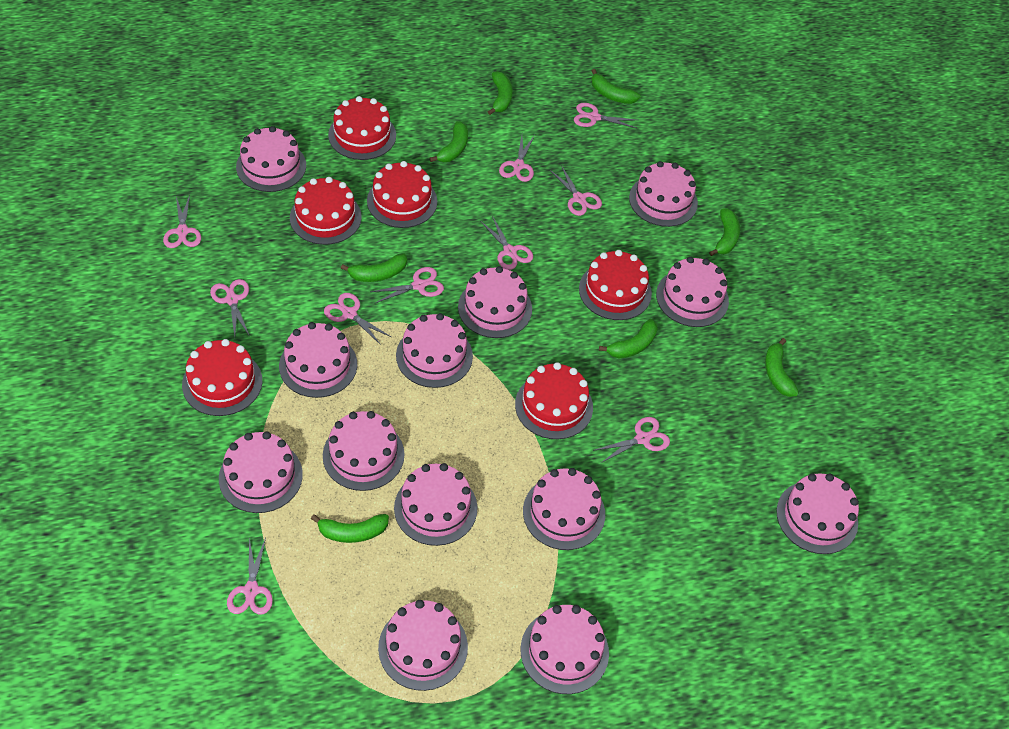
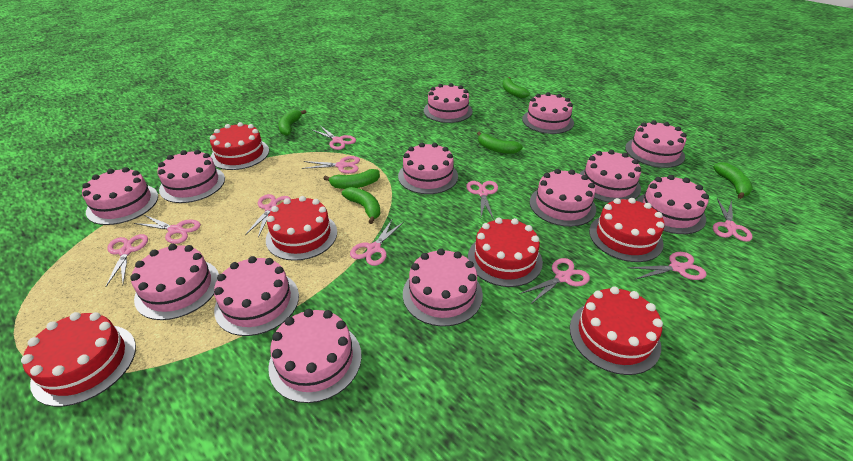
green banana: [311,514,389,543] [341,253,407,282] [429,121,468,162] [488,71,513,115] [591,69,641,104] [599,319,658,358] [709,208,740,256] [765,338,799,397] = 8 -> [278,110,306,136] [323,169,380,189] [342,187,381,224] [477,132,523,154] [502,77,530,98] [713,162,753,199] = 6

